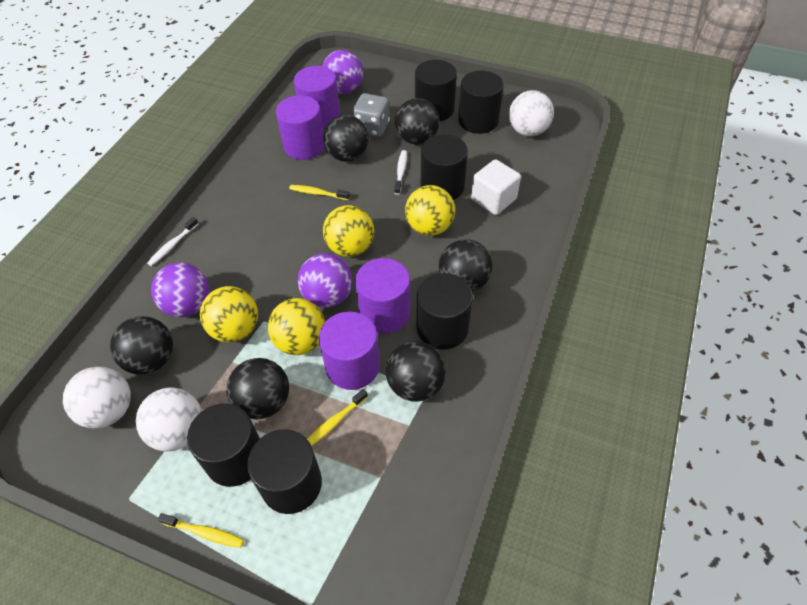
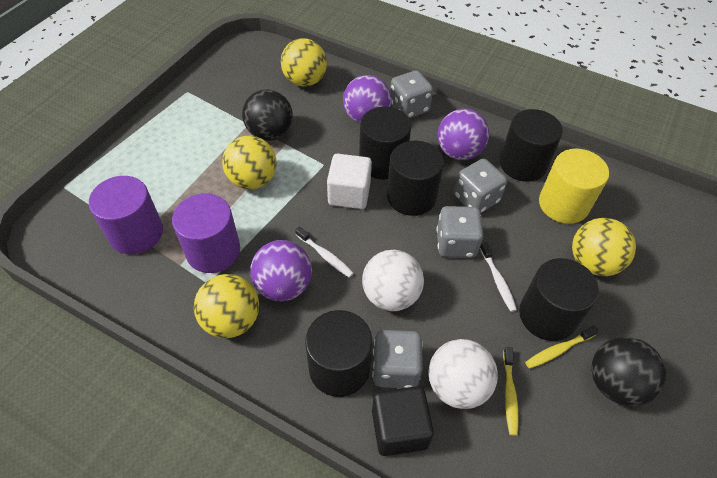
black ball: [110,316,173,375] [227,358,289,419] [323,115,369,162] [386,341,446,402] [395,98,439,145] [439,239,493,292] = 6 -> [242,89,293,140] [591,337,666,406] = 2
black cube: none = 0 -> [372,386,434,456] = 1
black cylinder: [187,404,260,487] [247,429,322,514] [415,60,457,122] [417,273,473,350] [421,134,468,200] [458,71,504,134] = 6 -> [305,310,372,397] [359,107,411,180] [387,141,444,216] [500,109,563,182] [519,258,599,341] = 5
grey dice: [353,93,390,137] = 1 -> [372,330,423,388] [390,70,433,118] [436,206,483,258] [454,159,507,213] = 4
purple cylinder: [276,95,325,160] [294,66,340,128] [319,311,380,390] [355,258,410,333] = 4 -> [89,176,163,254] [172,193,240,273] = 2
white ball: [63,366,131,429] [136,387,202,451] [509,90,554,136] = 3 -> [362,250,424,311] [429,339,498,409] = 2
yellow cylinder: none = 0 -> [539,149,609,224] = 1
yellow toothbrush: [158,513,244,548] [289,185,350,200] [307,389,368,446] = 3 -> [503,347,519,436] [525,326,599,369] = 2

